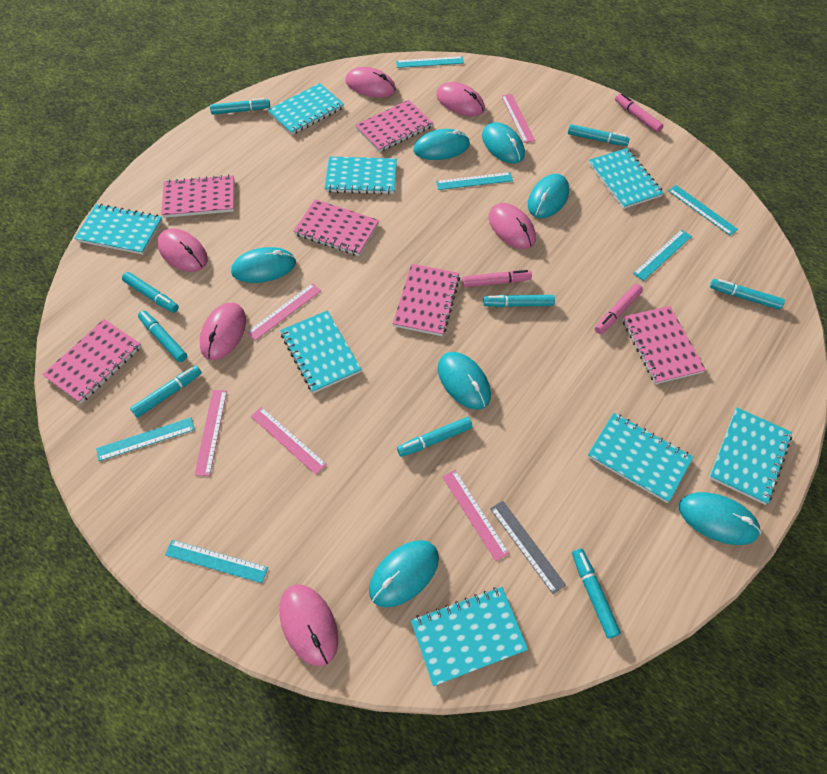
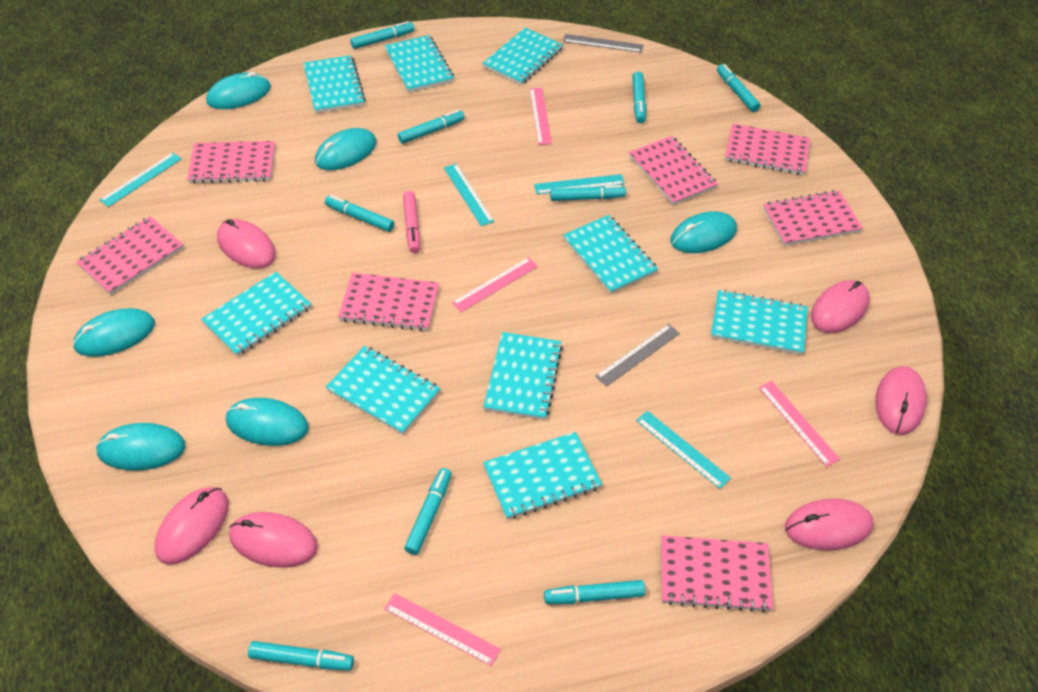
grey ruler: [490,501,566,594] = 1 -> [563,34,643,53] [595,324,680,387] = 2
pink marker: [462,270,532,288] [595,284,643,334] [615,93,664,133] = 3 -> [403,191,420,253] = 1
pink notebook: [42,319,142,403] [161,175,234,218] [293,199,379,256] [355,100,433,152] [393,264,460,336] [622,306,706,384] = 6 -> [76,216,184,295] [187,141,275,184] [338,273,439,331] [629,136,718,205] [661,535,773,612] [725,123,810,175] [763,190,863,246] = 7
pink ruler: [195,390,227,476] [247,283,321,341] [251,407,327,475] [442,470,509,561] [501,94,535,143] = 5 -> [384,593,501,666] [452,257,538,312] [529,88,552,145] [759,381,840,467] = 4
turquoise mouse: [231,247,296,283] [369,540,439,607] [413,129,470,160] [438,352,491,410] [482,122,525,164] [528,174,569,218] [679,492,761,545] = 7 -> [73,308,155,357] [96,423,186,471] [206,72,271,109] [226,398,309,446] [315,128,377,170] [670,211,737,253] = 6
turquoise notebook: [74,204,163,255] [268,83,344,135] [280,310,362,393] [324,156,397,194] [411,587,528,686] [587,413,693,503] [588,148,664,209] [709,408,792,505] = 8 -> [201,272,311,356] [303,55,365,113] [326,346,441,435] [384,35,454,93] [482,28,563,85] [483,332,563,420] [483,432,602,520] [563,215,658,294] [711,290,808,355] = 9
turquoise ruler: [96,417,195,461] [165,540,268,583] [396,56,464,68] [436,172,513,190] [633,230,692,281] [668,185,738,236] = 6 -> [99,152,182,207] [444,164,494,226] [534,174,625,194] [636,411,731,489] = 4

